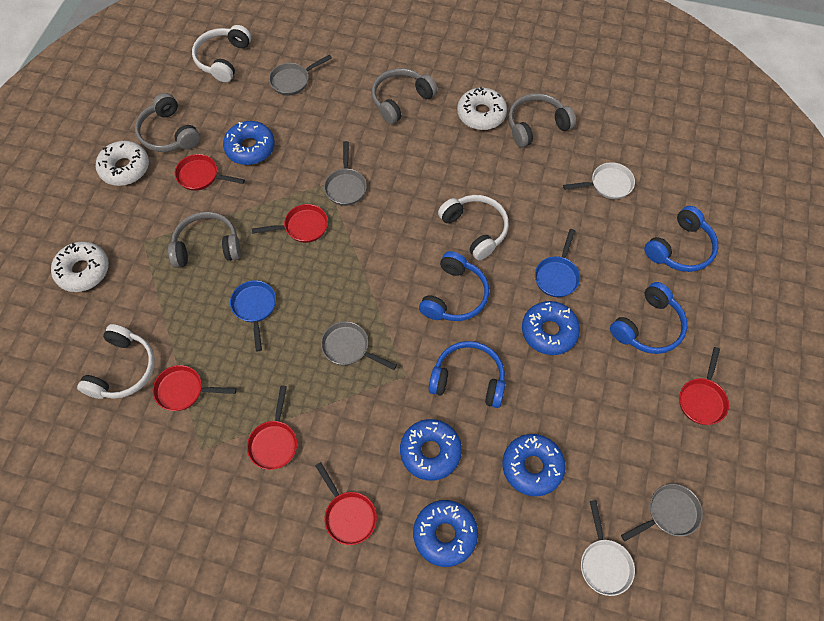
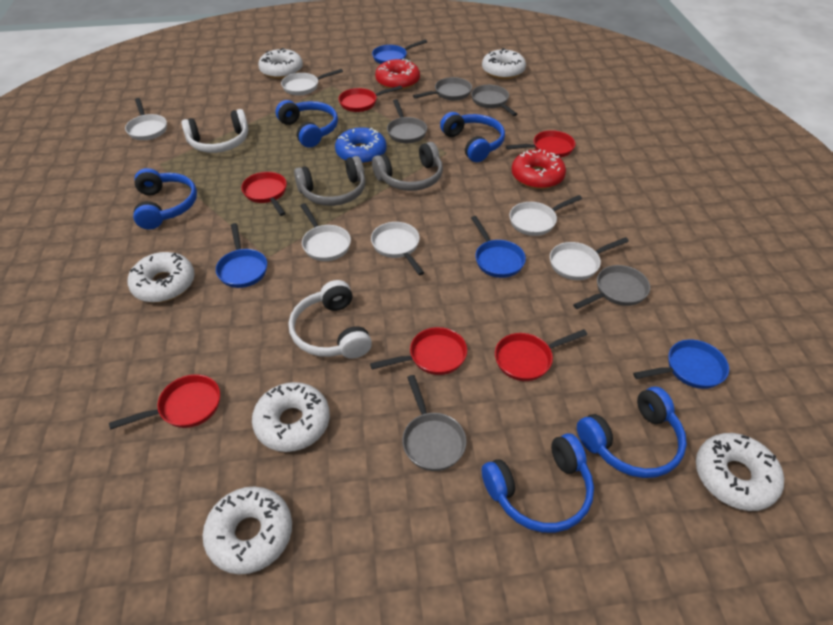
blue donut: [223,121,275,165] [400,419,462,481] [413,500,478,567] [502,434,566,496] [522,301,580,355] = 5 -> [335,127,387,164] = 1
blue headphones: [419,251,489,321] [428,341,505,408] [610,282,687,354] [644,206,718,272] = 4 -> [133,168,197,229] [276,100,338,148] [440,112,505,162] [482,433,594,533] [577,387,687,478] = 5
blue pan: [230,280,276,351] [535,229,580,297] = 2 -> [216,223,267,288] [372,39,427,64] [471,216,526,278] [633,340,729,389] = 4
grey headphones: [135,93,200,152] [168,212,241,268] [372,68,438,124] [508,93,576,148] = 4 -> [294,156,366,206] [372,142,443,191] = 2
grey pan: [269,55,332,96] [321,321,397,370] [324,141,367,206] [621,484,703,541] = 4 -> [387,99,427,143] [402,375,467,471] [413,77,472,100] [471,85,517,116] [573,265,650,309] = 5
red donut: none = 0 -> [375,58,420,90] [512,150,566,189] = 2
white donut: [51,241,109,292] [96,141,149,186] [457,87,507,130] = 3 -> [128,252,195,303] [203,486,292,574] [252,382,330,452] [258,48,303,79] [482,48,526,79] [696,433,784,511] = 6
white headphones: [77,324,155,399] [192,25,251,82] [438,195,509,260] = 3 -> [181,109,248,153] [289,280,372,359] = 2
white pan: [563,162,635,199] [581,500,635,596] = 2 -> [125,98,167,140] [281,69,343,96] [300,203,351,261] [371,222,424,275] [509,195,582,236] [550,237,629,280] = 6

